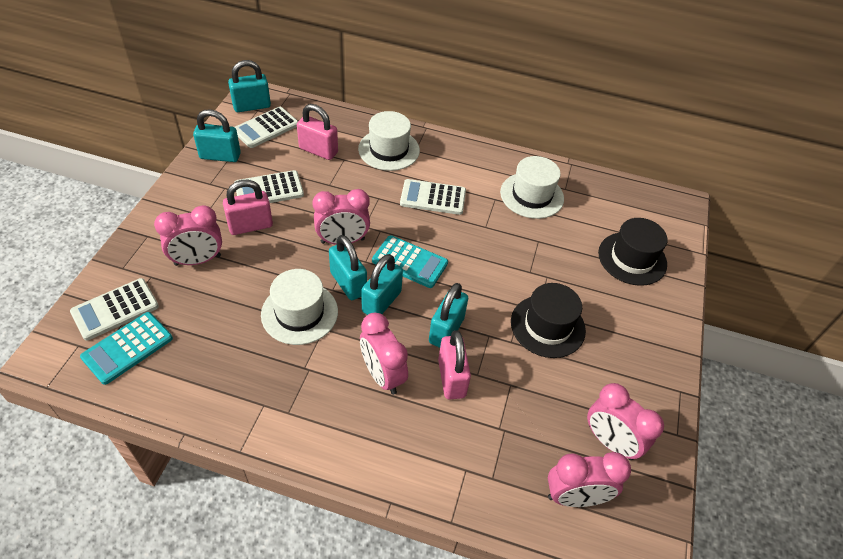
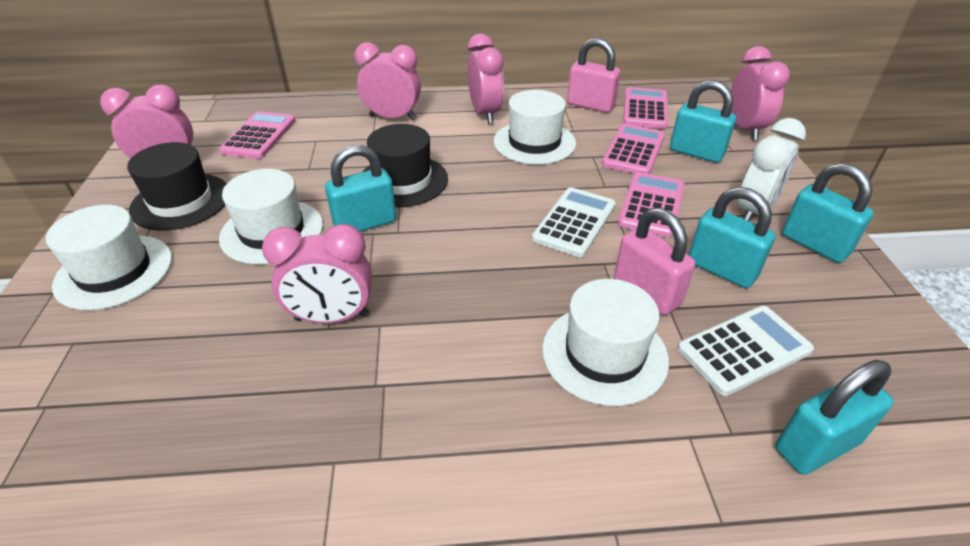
pink calculator: none = 0 -> [219,111,296,159] [602,124,665,174] [618,172,684,237] [623,87,668,129] = 4
pink padlock: [223,180,273,235] [297,104,338,160] [438,330,471,400] = 3 -> [567,38,620,113] [614,208,695,315] = 2
turquoise calculator: [80,312,173,385] [372,235,448,288] = 2 -> none = 0
white calculator: [70,278,159,341] [235,107,298,148] [235,170,304,203] [400,179,466,215] = 4 -> [532,187,616,257] [677,306,814,396] = 2
white clock: none = 0 -> [737,118,806,221] = 1
white hat: [261,269,338,345] [358,111,420,171] [500,156,564,219] = 3 -> [46,205,172,310] [219,169,323,264] [494,90,576,165] [542,279,669,406] = 4

